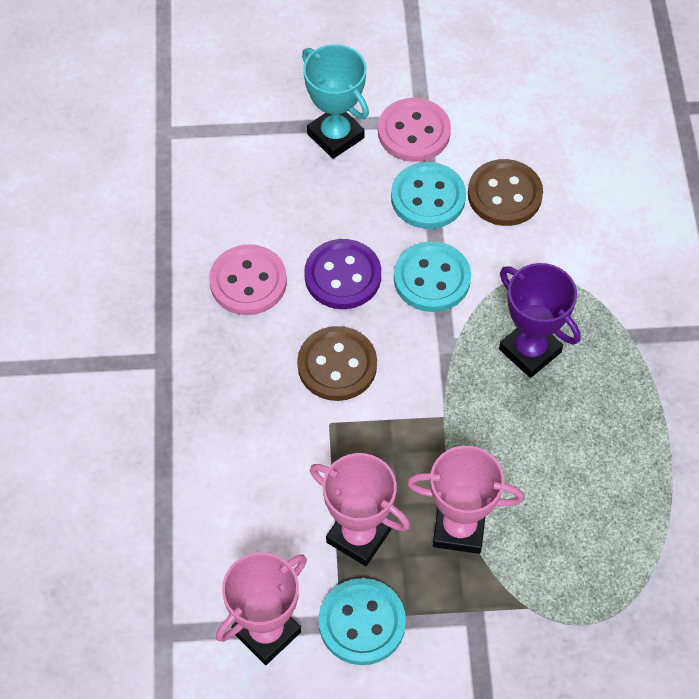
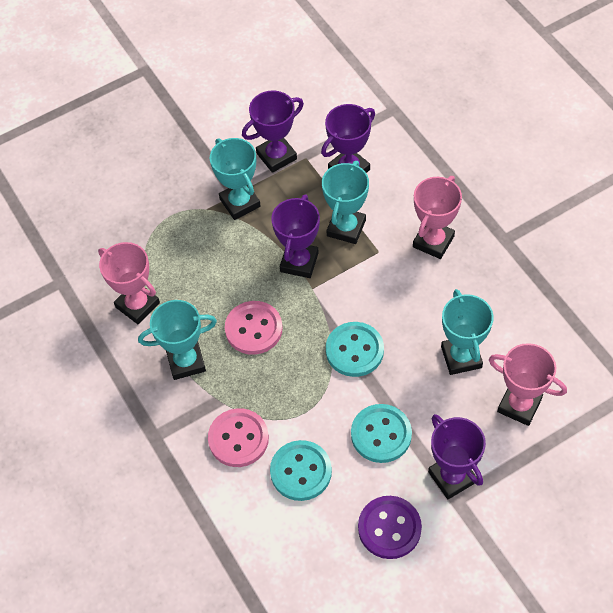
brown button: [297,326,377,401] [468,159,543,226] = 2 -> none = 0
purple trophy: [499,263,581,378] = 1 -> [242,91,304,173] [271,194,320,278] [321,104,375,173] [428,414,486,499] = 4
turquoise trophy: [302,44,369,159] = 1 -> [138,300,217,380] [210,138,261,220] [322,161,369,244] [441,289,494,375] = 4

